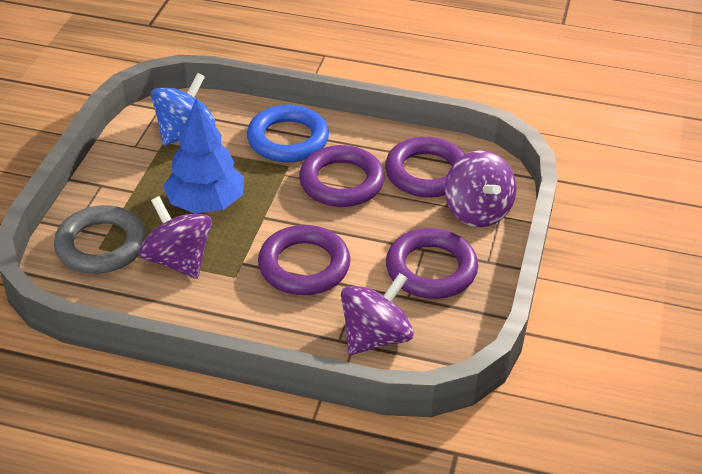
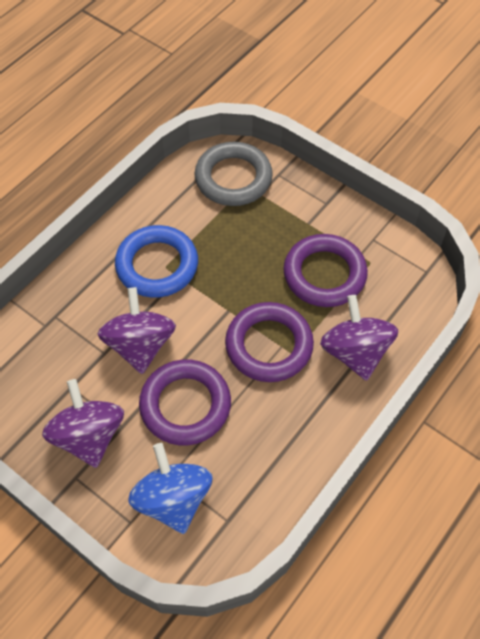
blue tree: [163,98,244,214] = 1 -> none = 0
purple ring: [258,225,350,295] [299,145,385,207] [385,137,465,198] [386,228,478,299] = 4 -> [139,359,231,446] [225,302,314,382] [283,234,368,307] = 3

